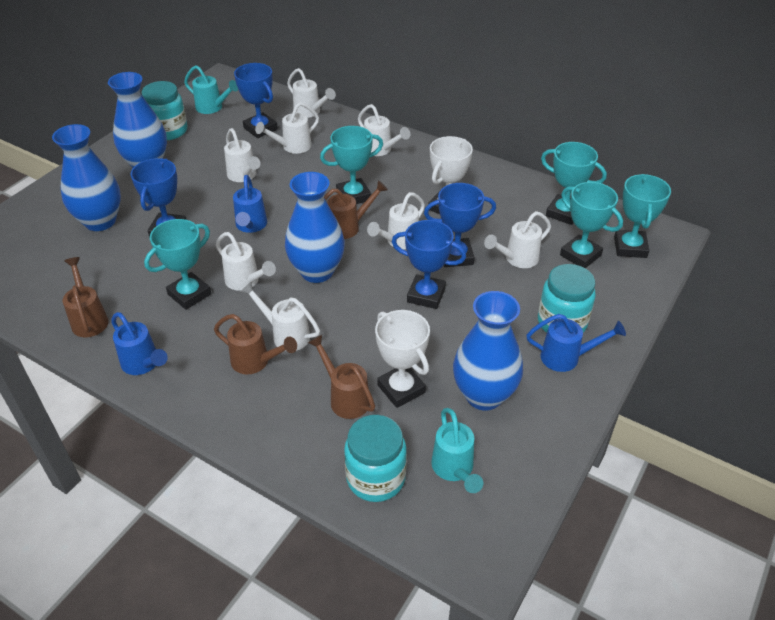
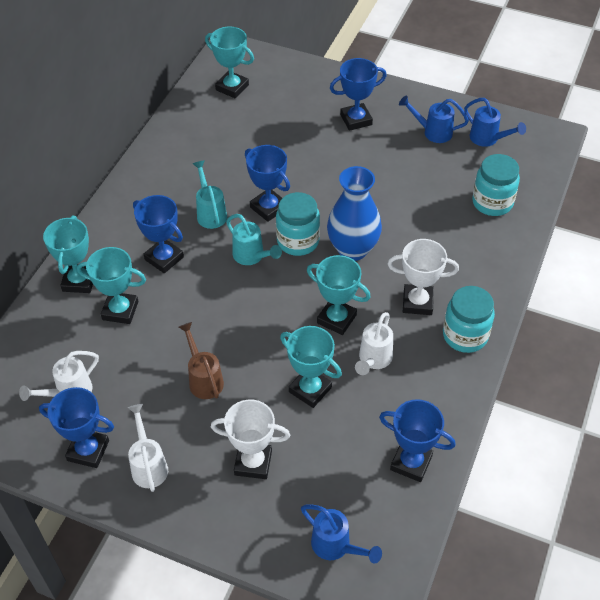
blue trophy: [130,158,186,237] [234,63,278,138] [392,220,466,309] [424,183,496,267] = 4 -> [39,387,114,468] [133,195,184,273] [245,145,290,222] [330,58,387,131] [379,399,456,482] = 5
blue vase: [52,124,121,231] [108,72,167,168] [285,172,345,283] [453,291,523,410] = 4 -> [327,166,382,261] = 1
brown watering can: [63,257,109,337] [214,314,297,374] [308,335,375,419] [324,180,388,239] = 4 -> [179,322,224,399] = 1
white watering can: [216,232,276,291] [224,128,261,182] [240,281,320,351] [255,102,319,154] [287,68,336,118] [358,104,411,156] [367,192,425,249] [484,211,551,268] = 8 -> [19,351,99,401] [128,404,168,492] [355,312,393,375] = 3

